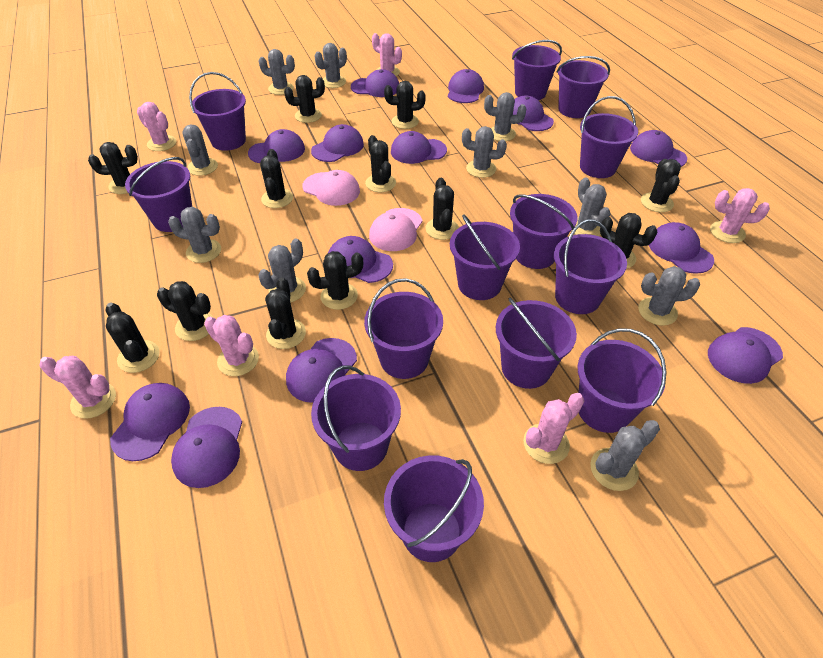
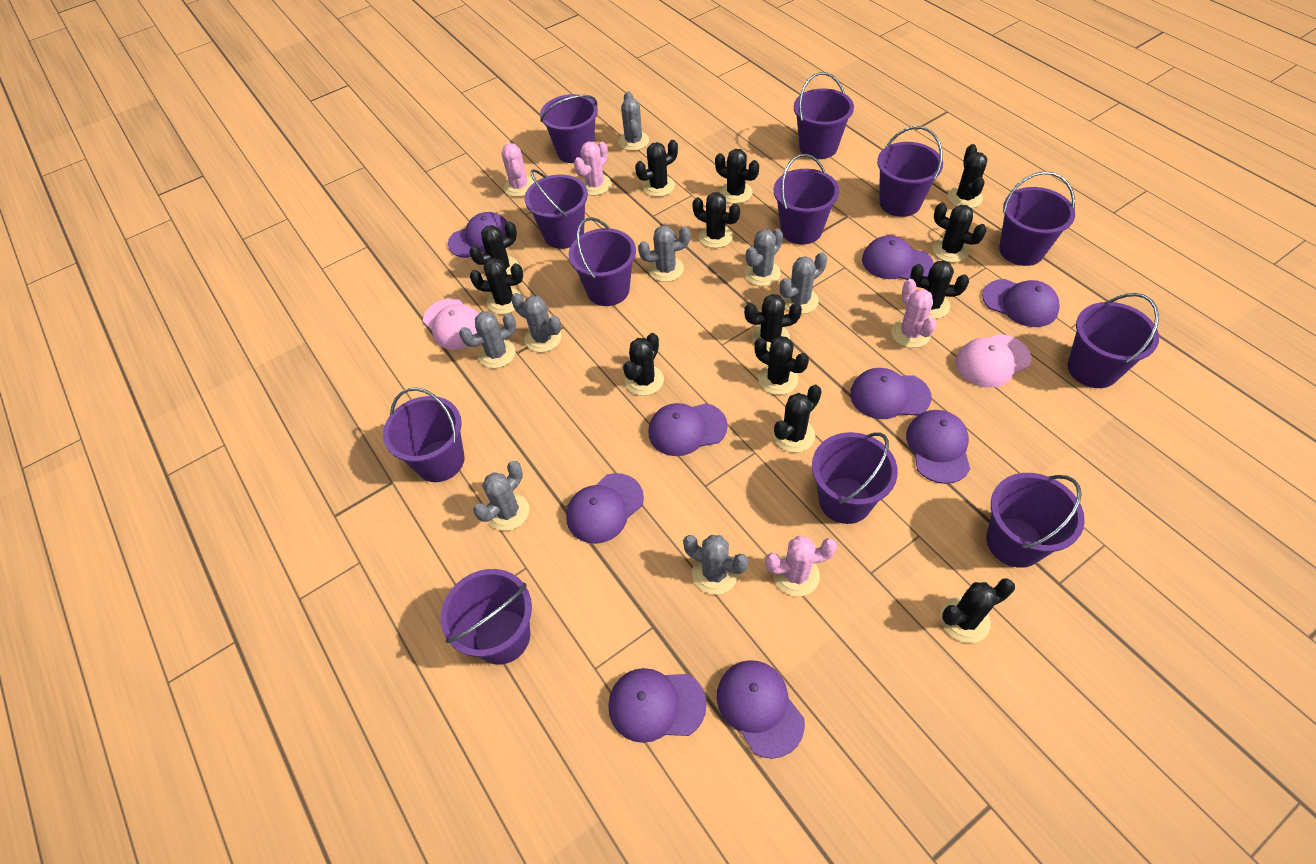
black cactus: [88,142,138,194] [106,303,160,373] [157,281,214,341] [260,149,293,208] [265,277,306,349] [284,75,325,123] [307,251,363,310] [365,135,396,192] [384,81,426,129] [426,178,459,240] [600,213,657,269] [641,159,681,212] = 12 -> [469,221,518,275] [470,258,523,314] [623,333,664,396] [635,140,678,197] [692,192,740,248] [715,149,759,204] [744,294,802,351] [754,336,809,395] [773,385,822,453] [910,260,969,319] [932,203,987,262] [940,578,1015,643] [948,144,987,208] = 13
grey cactus: [168,207,221,263] [182,124,218,176] [258,239,306,302] [259,49,295,95] [315,43,347,88] [462,126,507,178] [484,92,526,141] [571,177,611,236] [590,420,660,491] [638,266,700,326] = 10 -> [459,311,516,368] [473,461,529,531] [511,293,562,352] [618,91,649,151] [638,225,690,282] [683,535,749,595] [745,229,783,286] [780,252,827,314] = 8
pink cactus: [40,356,116,419] [137,102,176,151] [204,315,259,376] [372,33,402,76] [524,393,584,464] [710,188,770,243] = 6 -> [502,143,534,197] [574,142,611,196] [765,536,837,596] [891,279,937,348] = 4
purple bucket: [125,157,192,232] [189,72,246,151] [311,366,401,471] [364,278,443,379] [384,455,484,562] [450,214,520,300] [496,298,577,389] [510,194,577,269] [512,40,562,100] [554,219,627,314] [557,56,610,118] [578,328,667,433] [580,96,638,178] = 13 -> [383,387,465,482] [441,569,532,665] [525,169,588,249] [540,94,598,163] [569,217,636,306] [774,154,839,244] [794,72,854,159] [812,432,898,524] [877,126,943,217] [986,473,1085,568] [999,171,1075,266] [1067,293,1159,388] = 12
purple cap: [110,383,190,461] [171,407,242,488] [248,129,305,163] [286,338,357,403] [311,124,364,162] [328,236,393,283] [351,69,399,97] [391,131,447,164] [448,69,484,103] [513,95,554,131] [630,130,687,167] [649,222,714,274] [708,327,783,384] = 13 -> [448,212,508,258] [566,473,644,544] [608,668,707,743] [648,403,728,456] [717,660,805,759] [850,368,932,419] [862,235,934,280] [906,410,970,484] [982,279,1060,327] = 9

